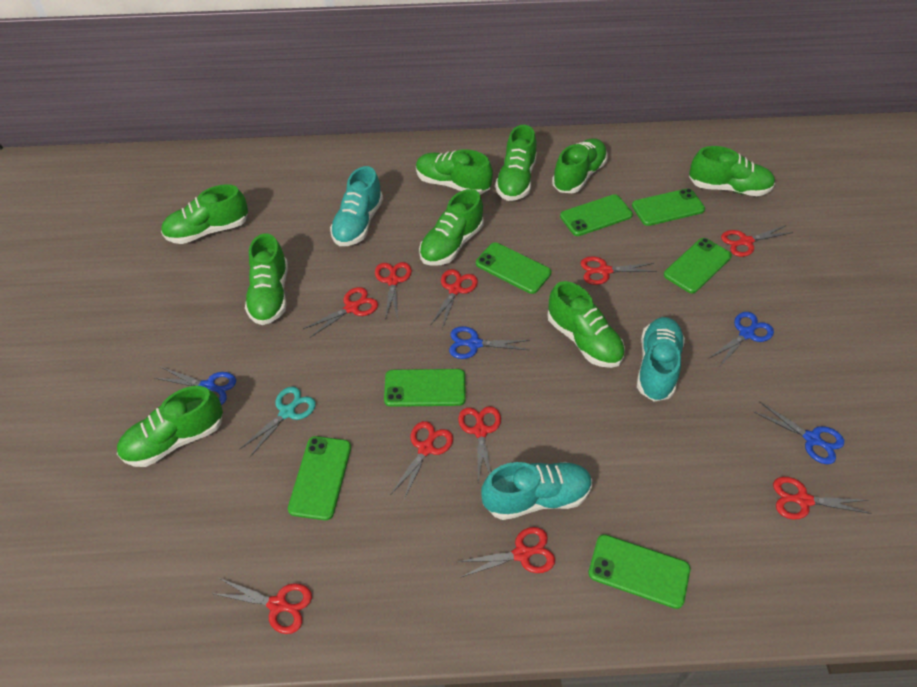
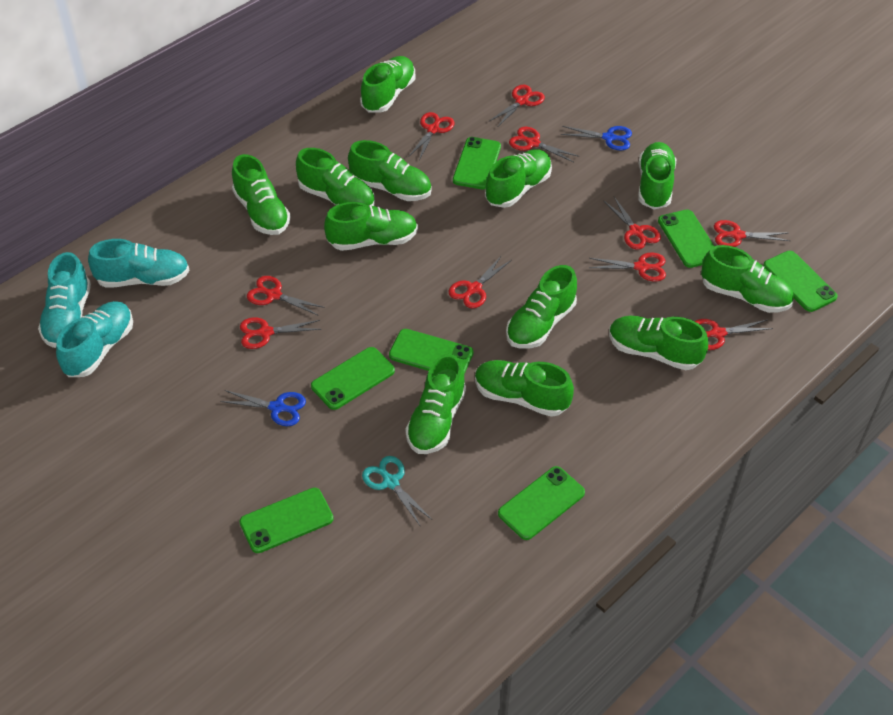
blue scissors: [155,367,236,405] [449,326,530,359] [710,312,774,367] [753,402,844,464] = 4 -> [220,390,306,426] [561,126,632,150] = 2
green shoe: [117,386,223,467] [161,184,248,244] [245,233,288,325] [416,149,493,195] [419,189,484,266] [495,125,537,201] [548,281,625,368] [552,138,607,193] [689,146,775,196] = 9 -> [232,154,290,235] [296,148,375,206] [324,202,418,251] [348,140,431,201] [360,56,415,112] [405,354,466,454] [475,360,574,417] [485,150,552,208] [506,265,577,349] [609,316,708,370] [638,142,676,210] [701,245,793,313] = 12

